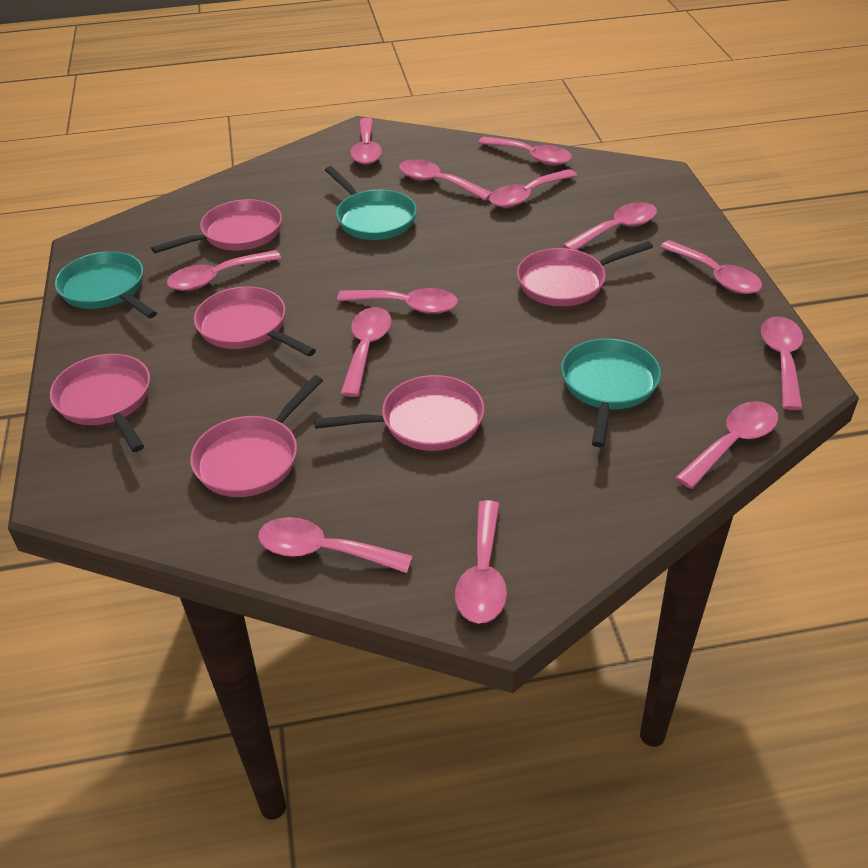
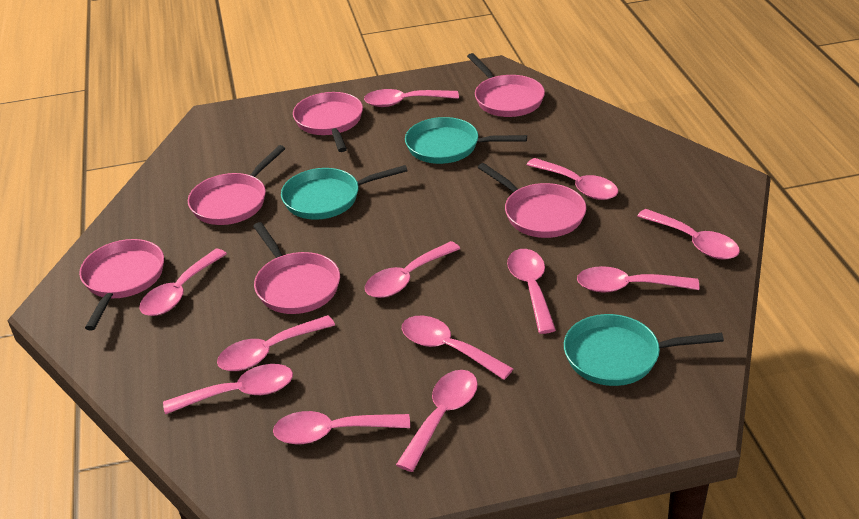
pink spoon: [167,250,281,291] [258,517,413,573] [337,288,458,314] [340,307,392,397] [350,118,382,164] [399,159,492,201] [455,500,507,624] [478,137,572,165] [489,169,577,208] [563,202,657,250] [660,240,762,294] [675,401,778,489] [761,316,803,410] = 13 -> [139,249,227,316] [163,364,293,414] [217,315,335,371] [273,411,410,444] [364,89,459,107] [365,241,460,298] [396,370,478,472] [402,316,514,380] [507,249,556,334] [527,158,618,200] [577,266,699,293] [637,209,740,260] = 12

